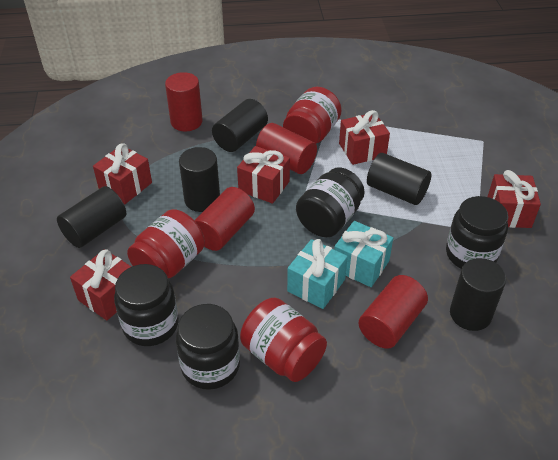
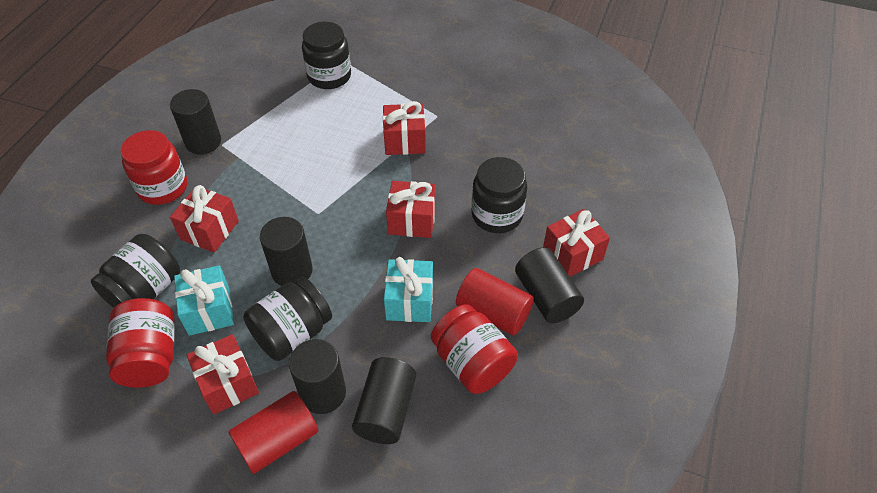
red cylinder: [165,72,203,131] [194,187,255,251] [256,123,317,174] [359,275,428,349] = 4 -> [228,391,318,474] [456,268,534,335] = 2

